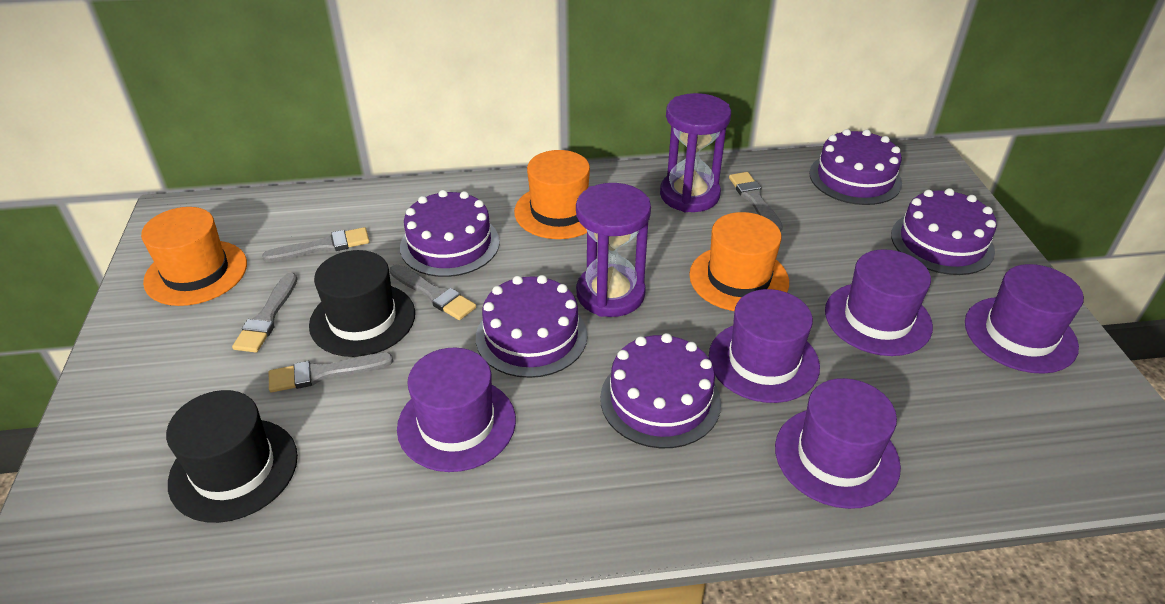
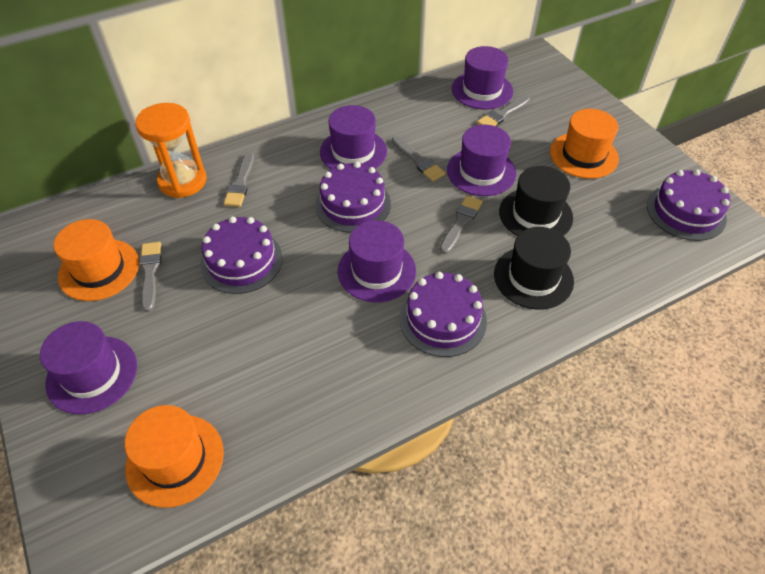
orange hourglass: none = 0 -> [135,103,206,198] = 1
purple cake: [400,190,500,277] [476,275,587,378] [600,333,721,448] [809,129,902,205] [891,188,997,275] = 5 -> [200,216,283,294] [315,162,391,233] [400,272,487,357] [647,169,730,241] = 4
purple hourglass: [576,183,651,317] [660,93,731,212] = 2 -> none = 0

